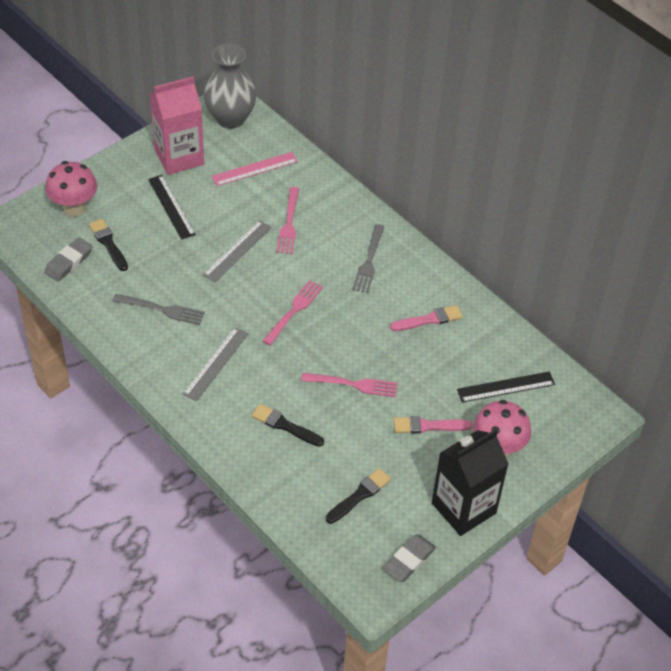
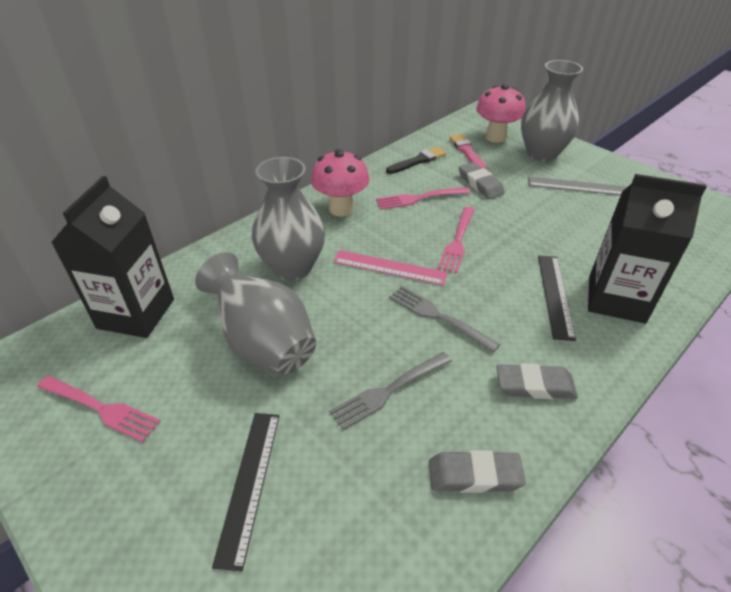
black brush: [89,219,128,271] [251,404,324,447] [326,468,391,524] = 3 -> [386,147,446,174] = 1
black carton: [432,429,509,536] = 1 -> [51,176,174,338] [588,174,707,324] = 2
grey eraser: [44,237,93,282] [383,534,436,582] = 2 -> [429,450,526,493] [459,162,505,199] [496,363,578,399] = 3
grey ruler: [183,327,248,401] [203,220,272,282] = 2 -> [528,176,626,195] = 1
grey vase: [204,43,257,129] = 1 -> [195,252,316,375] [252,157,325,280] [521,60,583,161] = 3
pink brush: [390,305,463,331] [394,416,472,434] = 2 -> [449,134,486,169] = 1
pink carton: [149,77,204,175] = 1 -> none = 0

